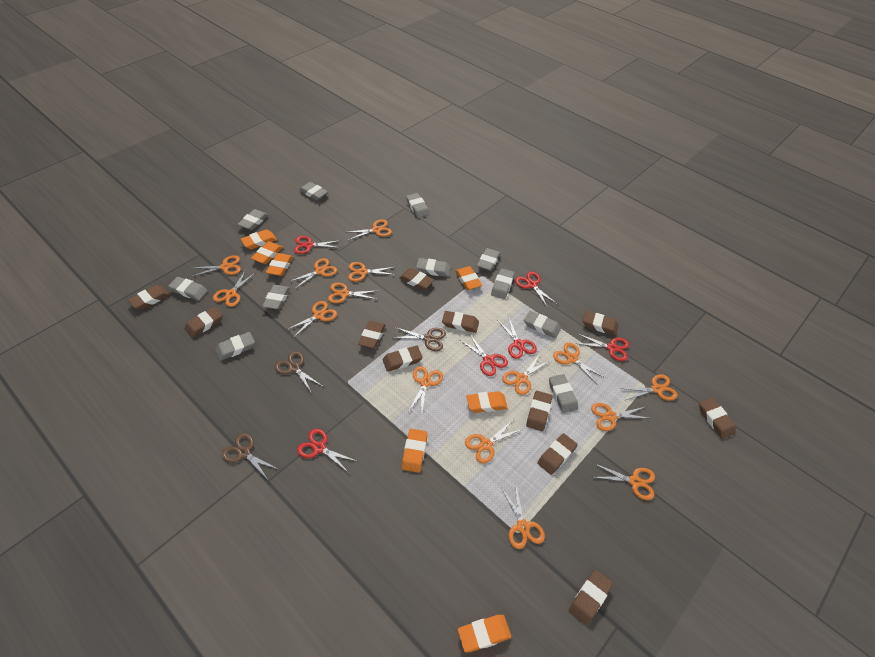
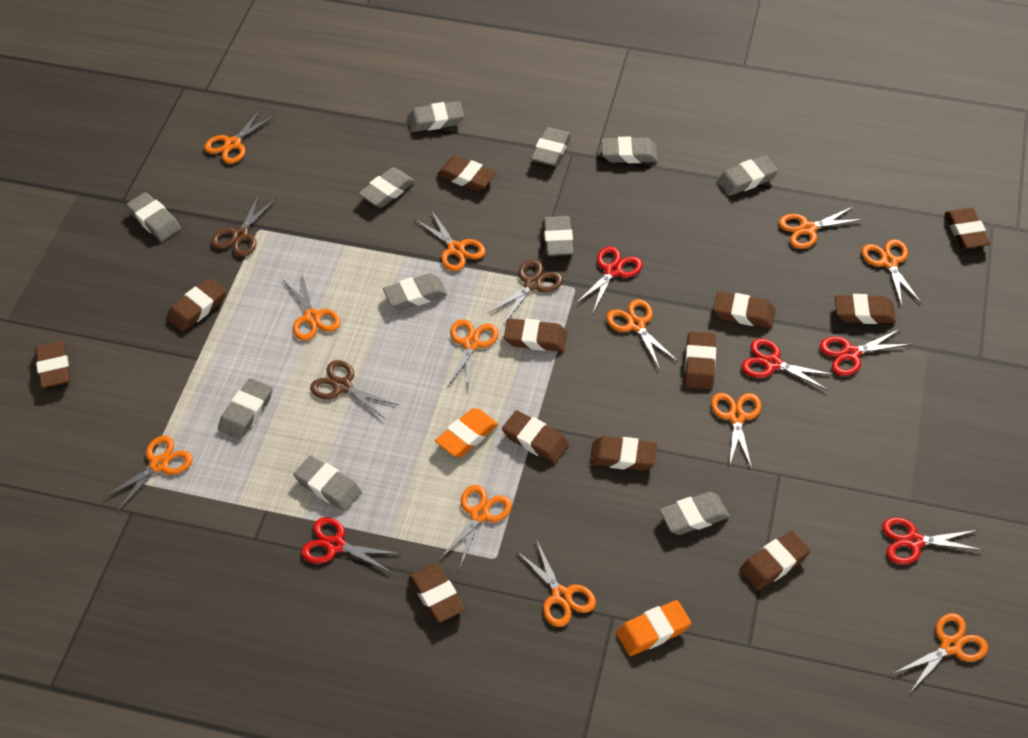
brown eraser: [128,285,170,310] [185,307,223,338] [358,321,386,348] [382,346,423,372] [399,268,434,290] [442,311,479,333] [526,391,552,431] [537,433,578,475] [569,570,613,625] [582,311,619,336] [699,398,736,439] = 11 -> [35,341,70,388] [167,278,226,332] [409,563,465,623] [437,156,496,191] [502,410,569,463] [504,318,567,352] [590,436,657,471] [685,331,716,389] [713,292,776,328] [740,531,810,590] [835,294,896,324] [945,208,991,249] = 12
orange eraser: [241,230,277,249] [251,241,283,264] [266,253,293,276] [402,429,428,473] [455,266,482,290] [458,615,511,653] [467,391,508,413] = 7 -> [435,408,498,457] [616,600,691,656] = 2
orange scissors: [191,255,241,277] [213,270,255,307] [286,301,337,338] [288,258,337,289] [328,283,376,303] [345,219,392,240] [348,262,396,282] [408,366,443,412] [465,420,523,463] [501,487,545,549] [502,354,549,395] [553,343,605,384] [591,403,648,431] [593,463,655,500] [619,374,677,401] = 15 -> [103,436,193,511] [204,108,276,164] [282,275,341,341] [415,210,486,271] [439,485,512,569] [447,319,499,390] [517,539,596,627] [606,299,677,369] [711,393,761,469] [778,206,864,249] [861,239,922,306] [893,613,988,693] = 12
red scissors: [294,236,341,254] [297,429,356,473] [460,335,508,376] [498,316,537,359] [515,272,557,308] [575,333,629,361] = 6 -> [301,517,401,573] [575,246,642,313] [742,339,835,390] [820,329,911,376] [882,517,982,564] = 5

